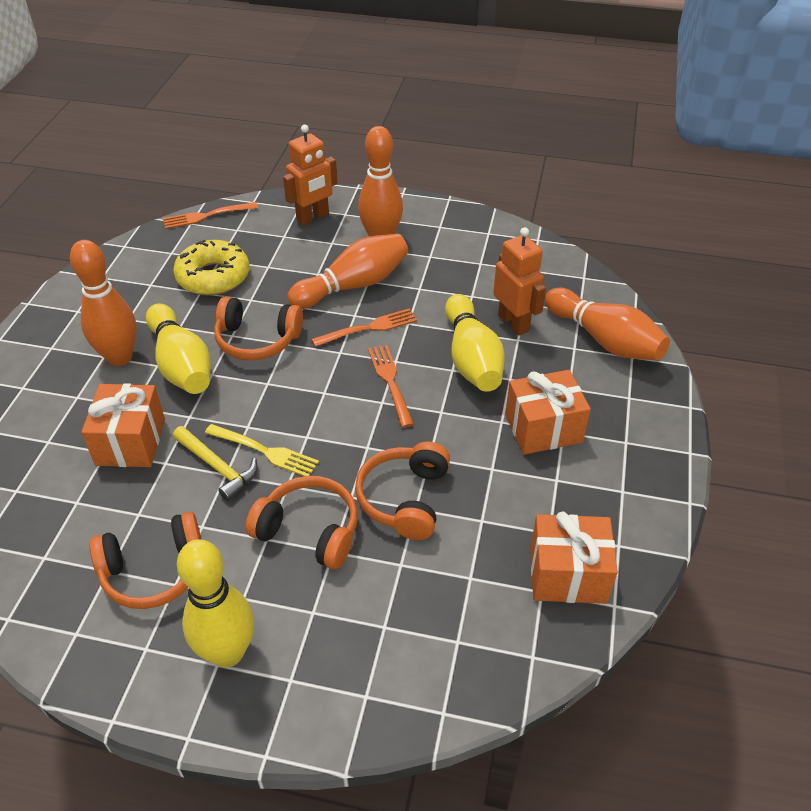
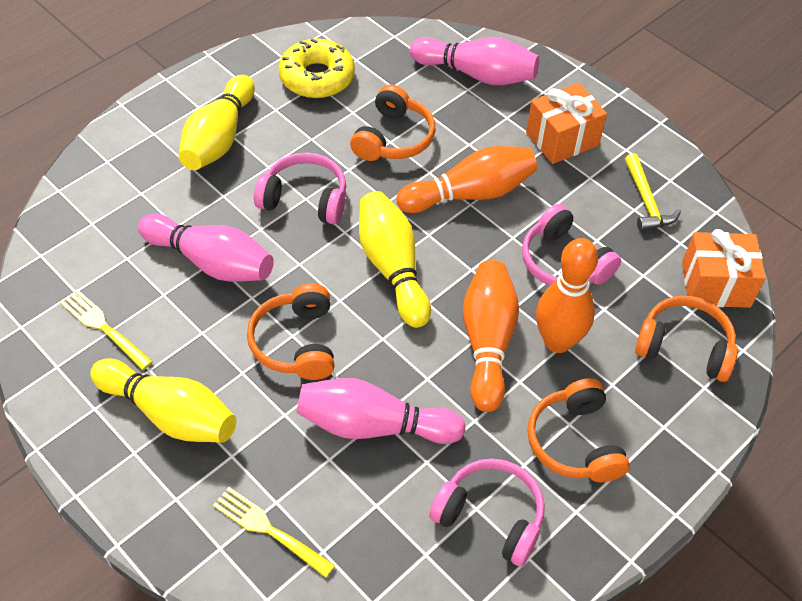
orange bowling pin: [70,240,137,366] [287,234,408,309] [358,126,403,237] [545,288,670,360] = 4 -> [396,146,537,213] [463,260,519,412] [536,238,598,353] = 3
orange fork: [163,202,258,229] [311,308,417,347] [368,345,414,428] = 3 -> none = 0
orange gift: [81,383,165,467] [505,370,591,455] [530,512,618,604] = 3 -> [526,82,607,164] [682,229,766,308] = 2
orange robot: [283,124,337,225] [493,227,546,336] = 2 -> none = 0
pink bowling pin: none = 0 -> [138,214,274,282] [296,378,466,444] [410,37,539,85] = 3
pink headphones: none = 0 -> [254,153,346,225] [429,458,545,567] [522,204,621,286] = 3
yellow fork: [205,424,319,476] = 1 -> [60,289,153,370] [213,487,335,578] = 2

